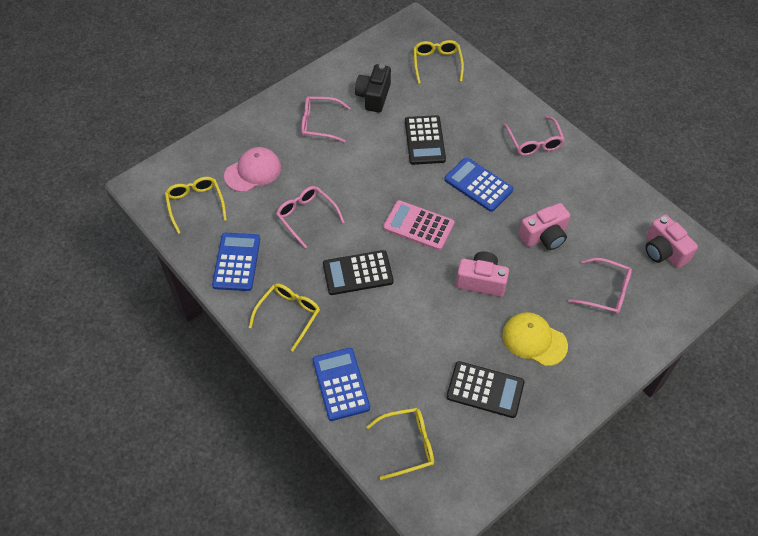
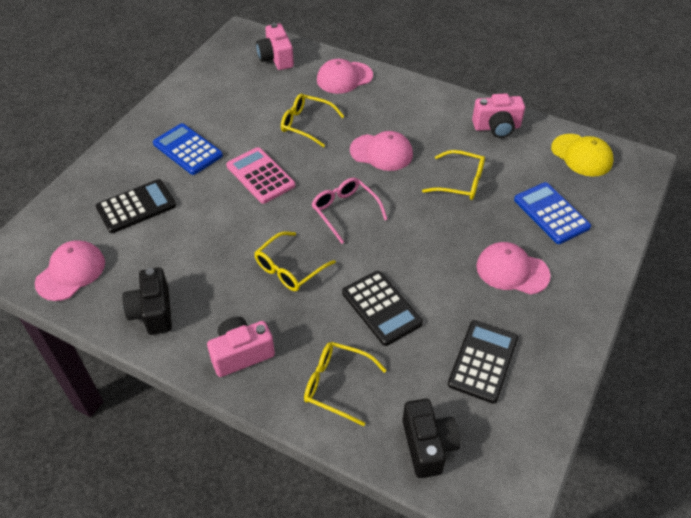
black camera: [355,64,391,113] = 1 -> [122,267,172,335] [402,399,460,478] = 2
blue calculator: [212,233,260,291] [313,348,370,421] [444,157,513,212] = 3 -> [153,123,223,175] [514,182,591,244] = 2
pink cap: [224,147,281,192] = 1 -> [35,240,105,301] [317,59,373,94] [350,131,413,171] [476,242,551,295] = 4
pink glasses: [276,186,344,249] [301,96,350,143] [504,116,565,156] [568,258,632,315] = 4 -> [311,178,387,244] = 1

